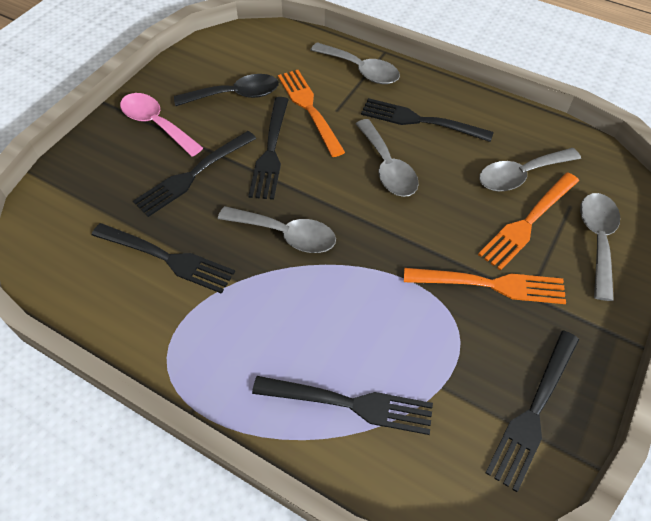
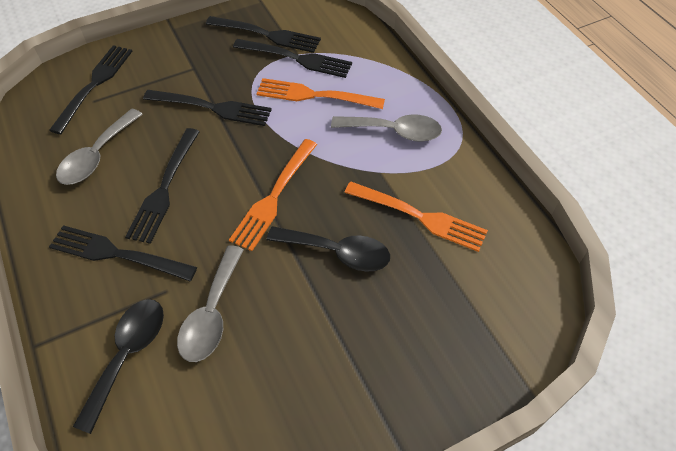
black spoon: [174,74,279,106] = 1 -> [73,299,164,434] [267,226,390,272] = 2
grey spoon: [218,206,336,253] [310,42,400,84] [356,119,419,197] [479,148,581,191] [580,193,620,301] = 5 -> [56,108,143,185] [177,245,244,362] [331,114,442,142] = 3
pink spoon: [120,93,203,157] = 1 -> none = 0

